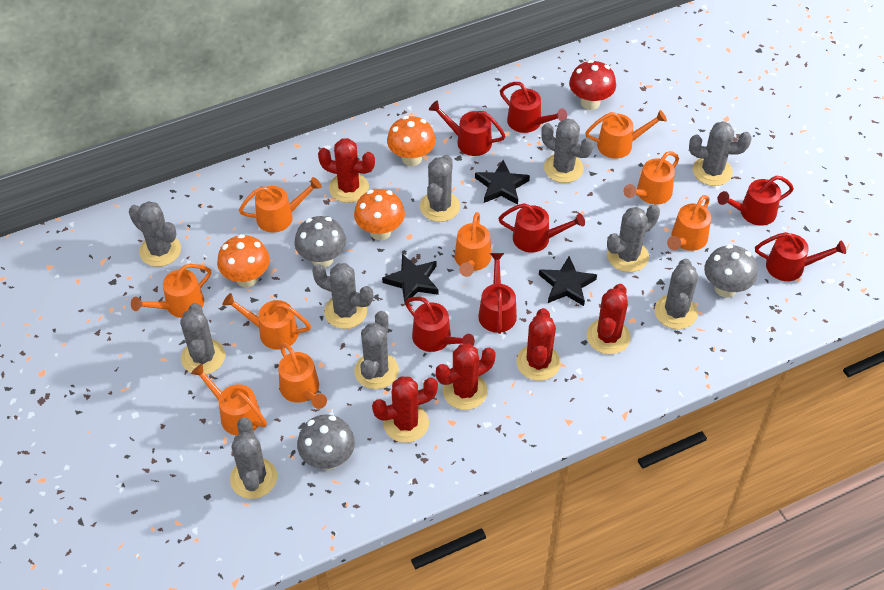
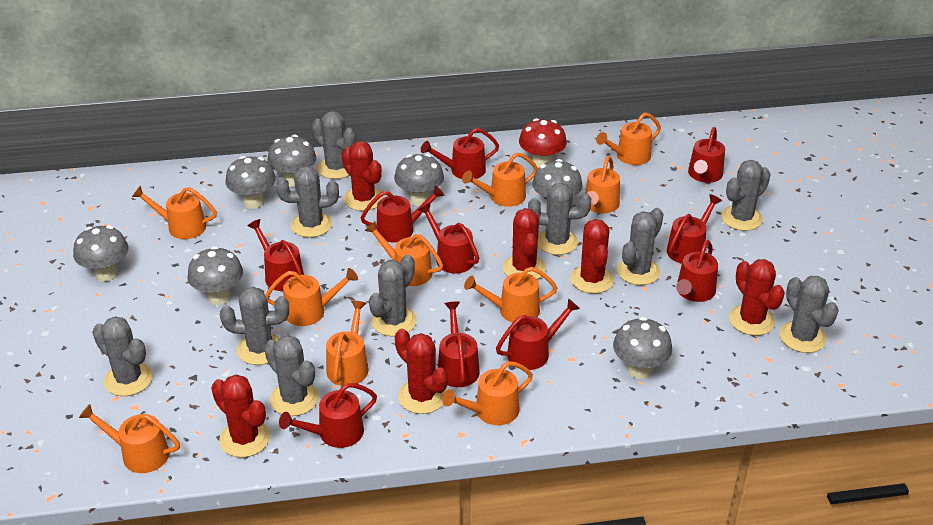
black star: [382,254,438,305] [475,160,530,205] [539,256,597,306] = 3 -> none = 0
grey mushroom: [295,216,346,268] [297,414,355,470] [704,244,757,298] = 3 -> [73,225,129,282] [187,246,243,305] [226,156,276,209] [267,134,316,187] [394,154,444,206] [532,159,583,209] [613,317,672,379] = 7
orange mushroom: [217,234,270,287] [354,189,405,240] [387,116,436,166] = 3 -> none = 0
orange watering can: [131,264,211,318] [191,363,267,435] [223,293,311,350] [239,177,322,233] [278,343,327,409] [455,212,491,277] [585,110,667,159] [624,151,679,204] [667,195,711,251] = 9 -> [79,404,180,473] [132,186,217,239] [265,268,358,326] [326,300,369,386] [365,222,443,286] [442,361,533,425] [462,152,538,207] [464,267,557,323] [585,156,620,213] [596,112,661,165] = 10
red cactus: [318,138,375,203] [372,376,438,443] [436,344,496,410] [517,308,561,381] [587,284,630,354] = 5 -> [211,374,270,458] [342,141,384,211] [395,329,448,414] [503,208,546,279] [570,219,614,294] [729,259,785,336] = 6
red watering can: [405,297,475,352] [429,100,506,156] [478,253,517,334] [498,203,585,253] [500,82,567,133] [717,175,794,226] [755,232,846,281] = 7 -> [247,219,304,291] [279,383,377,448] [360,185,445,243] [418,203,479,274] [421,128,499,179] [438,301,480,387] [496,298,580,370] [667,194,722,264] [676,240,718,302] [688,127,725,183] = 10

